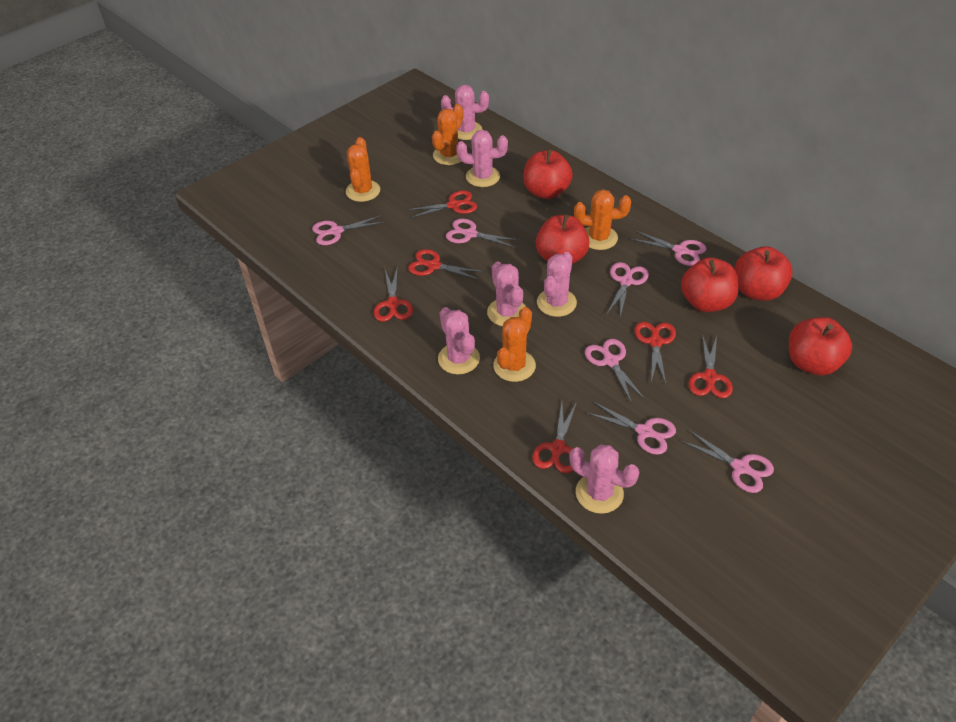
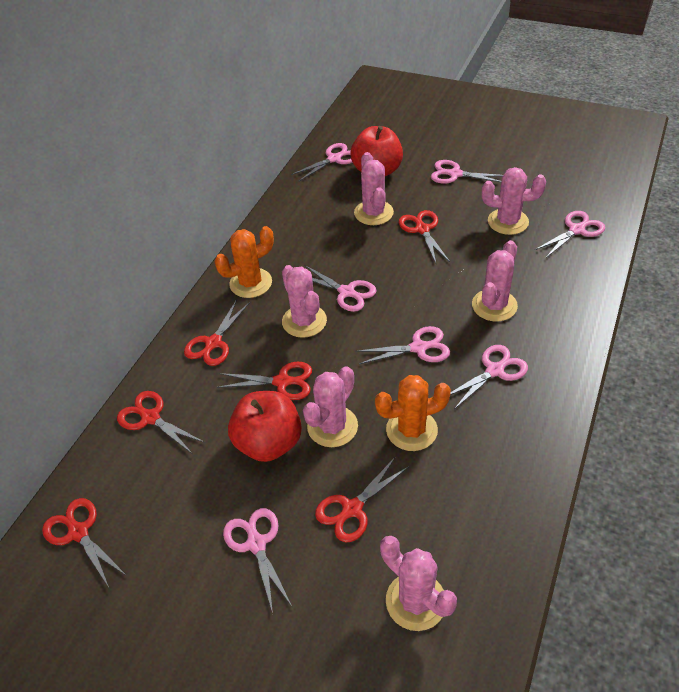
orange cactus: [346,137,380,202] [432,104,463,165] [493,307,536,382] [574,189,631,250] = 4 -> [214,226,274,298] [375,375,451,451] = 2
red apple: [523,149,573,199] [536,214,590,264] [681,258,739,312] [734,246,793,301] [789,317,852,375] = 5 -> [228,391,302,462] [350,126,403,176] = 2

